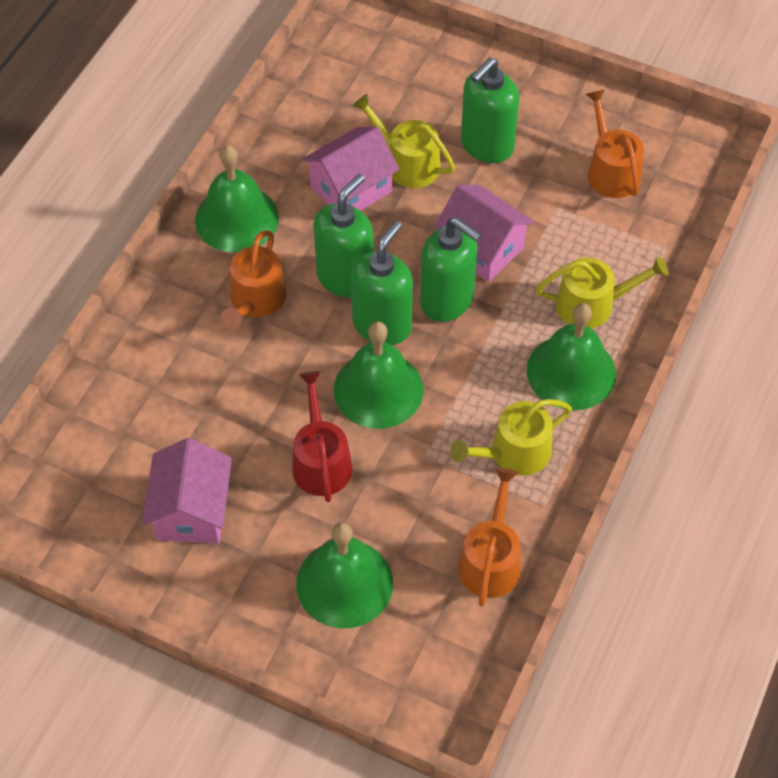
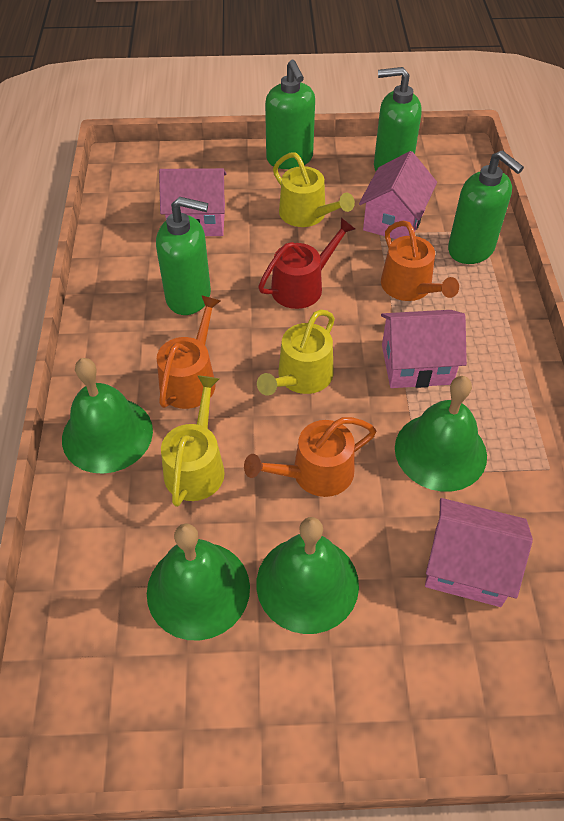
pink house: [142,438,232,544] [302,127,400,211] [434,185,534,282] = 3 -> [159,168,227,236] [359,151,437,239] [381,310,467,388] [425,498,533,607] = 4

